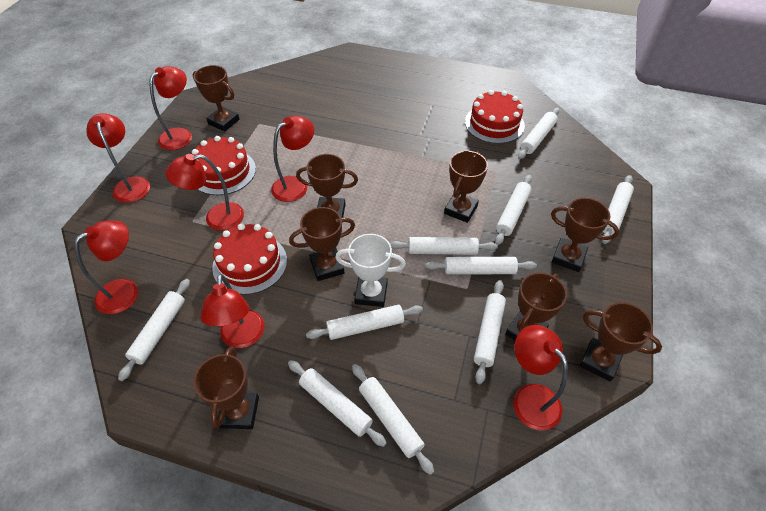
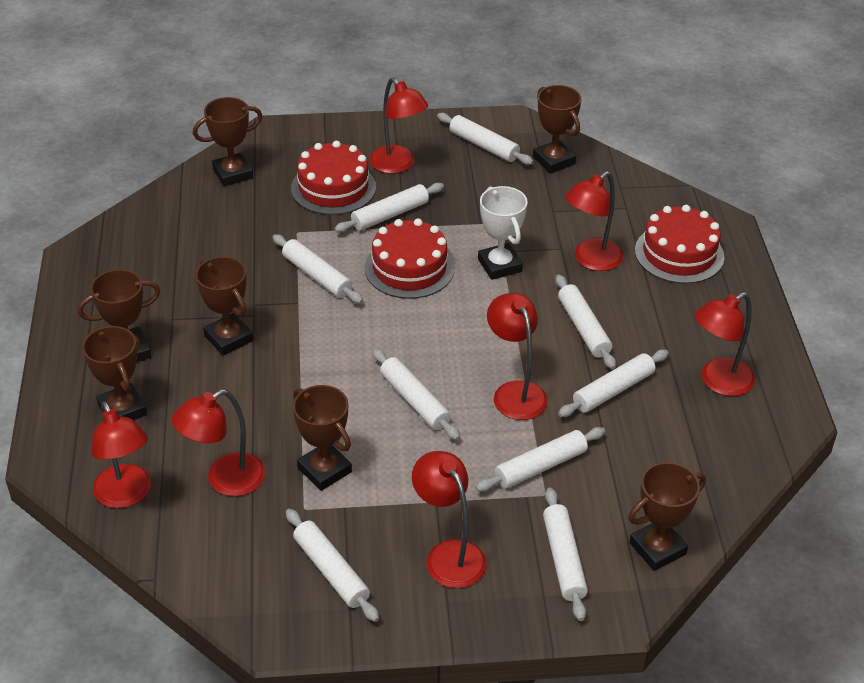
brown trophy: [193,65,240,132] [193,347,259,429] [289,207,355,281] [296,154,358,218] [444,151,488,223] [505,273,567,340] [551,198,619,272] [580,302,662,382] = 8 -> [78,269,160,362] [82,326,147,420] [193,97,263,186] [195,257,253,355] [293,385,352,491] [533,85,582,173] [628,462,706,571] = 7
white rolling pin: [118,279,190,381] [288,360,387,447] [306,305,423,340] [352,364,434,475] [390,237,498,255] [425,257,537,274] [474,280,506,384] [495,175,532,245] [518,108,560,159] [602,175,634,244] = 10 -> [272,234,363,304] [286,509,379,622] [334,183,444,233] [372,348,460,440] [437,113,534,165] [475,427,605,492] [543,488,588,621] [555,275,616,369] [558,350,669,417] = 9

